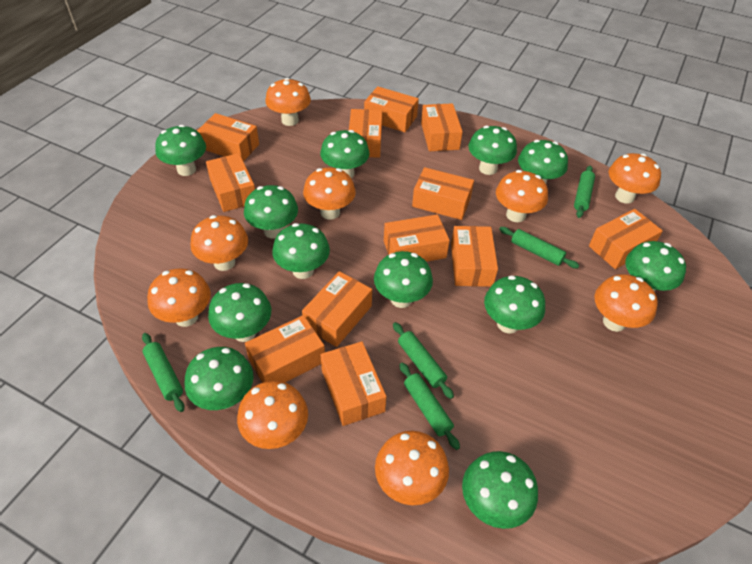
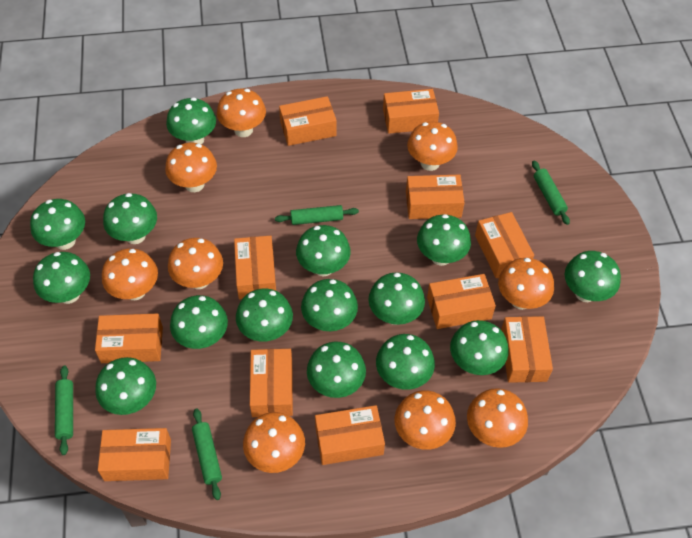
green mushroom: [155,125,206,176] [185,347,253,410] [208,283,271,342] [244,185,298,239] [272,223,330,279] [320,130,370,179] [374,251,433,308] [462,451,538,529] [468,126,517,175] [484,275,545,334] [518,140,568,184] [625,241,686,291] = 12 -> [30,199,85,250] [33,252,90,304] [95,357,156,415] [103,193,157,244] [166,98,216,145] [170,295,228,349] [236,289,293,341] [296,225,351,276] [301,279,358,331] [307,341,366,398] [369,272,425,325] [376,334,435,390] [417,214,471,266] [450,320,509,375] [565,251,621,302] = 15
green rolling pin: [142,333,184,412] [393,322,454,399] [399,362,460,450] [499,227,580,269] [574,166,595,218] = 5 -> [55,366,73,455] [192,408,222,500] [275,205,359,225] [532,160,570,225] = 4
orange box: [197,113,259,161] [206,153,255,212] [245,315,325,383] [302,271,372,347] [321,341,387,426] [349,109,382,158] [364,86,419,132] [384,214,450,262] [412,167,474,220] [421,103,463,151] [451,226,498,287] [589,209,663,269] = 12 -> [95,313,163,363] [98,428,171,481] [234,236,276,299] [250,349,293,417] [279,96,337,146] [315,405,385,465] [383,89,439,134] [406,175,465,219] [427,274,496,329] [475,212,534,278] [501,316,553,383] = 11

